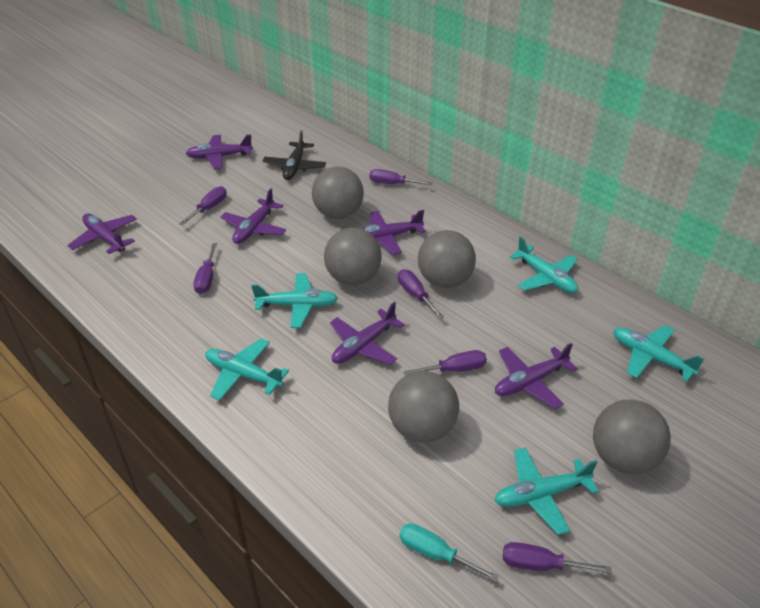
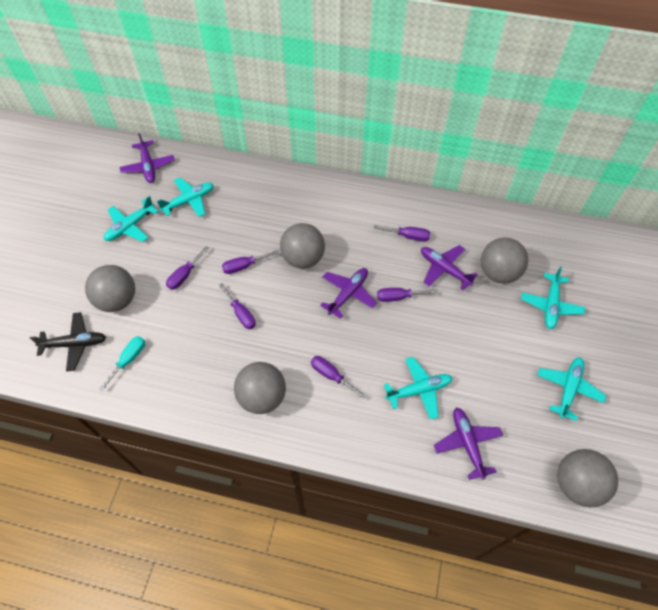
purple plane: [67,214,137,254] [186,135,253,169] [221,188,286,244] [330,302,405,365] [363,210,426,255] [495,343,578,409] = 6 -> [120,133,174,183] [320,268,377,319] [421,245,478,291] [434,407,503,480] = 4

